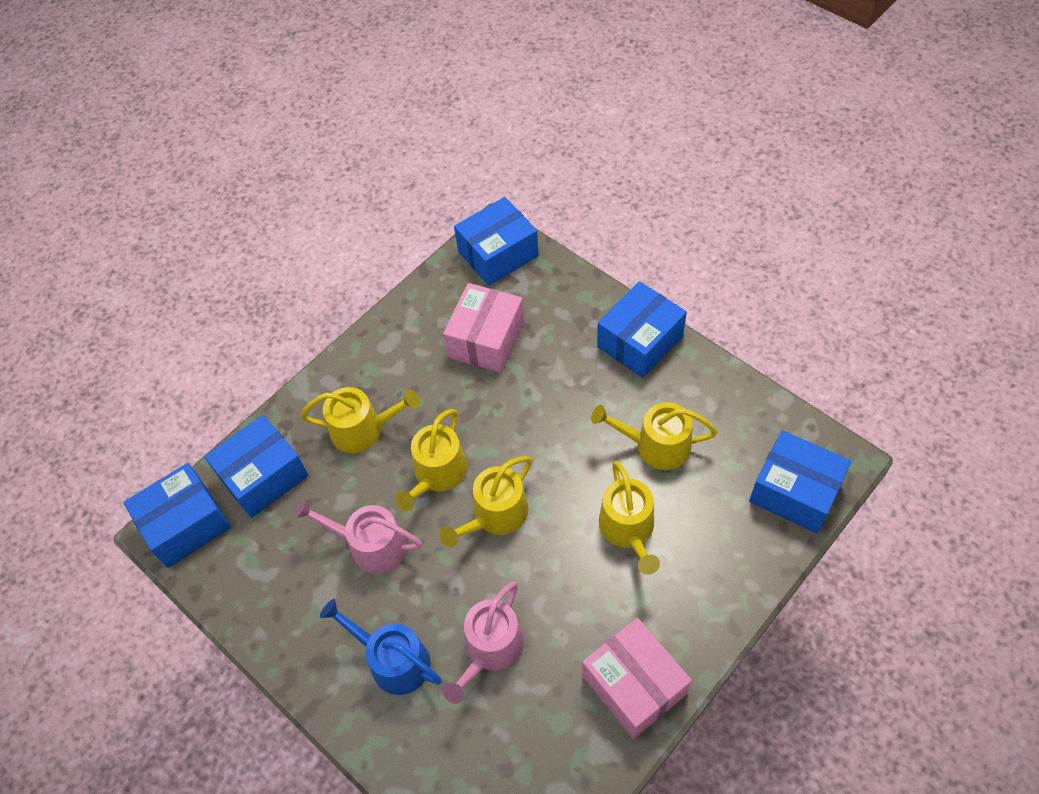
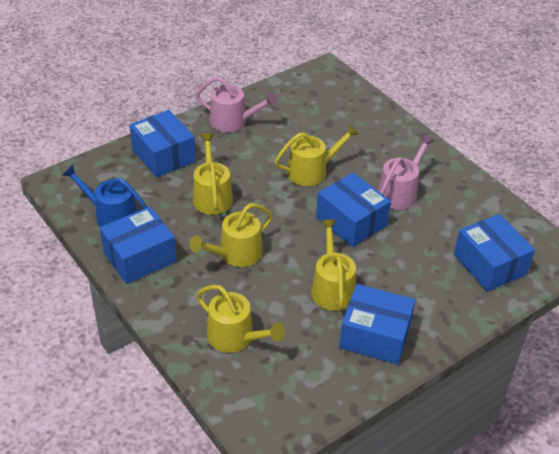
pink box: [443,283,524,373] [582,618,692,739] = 2 -> none = 0

